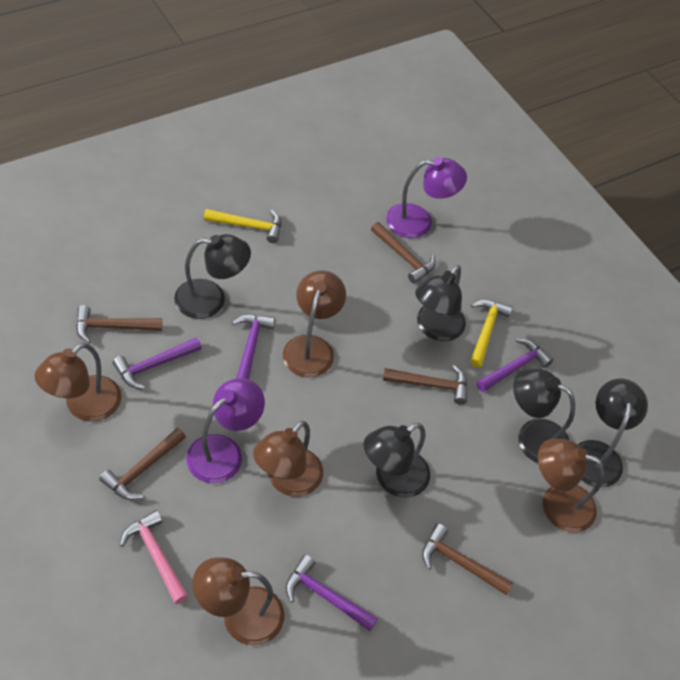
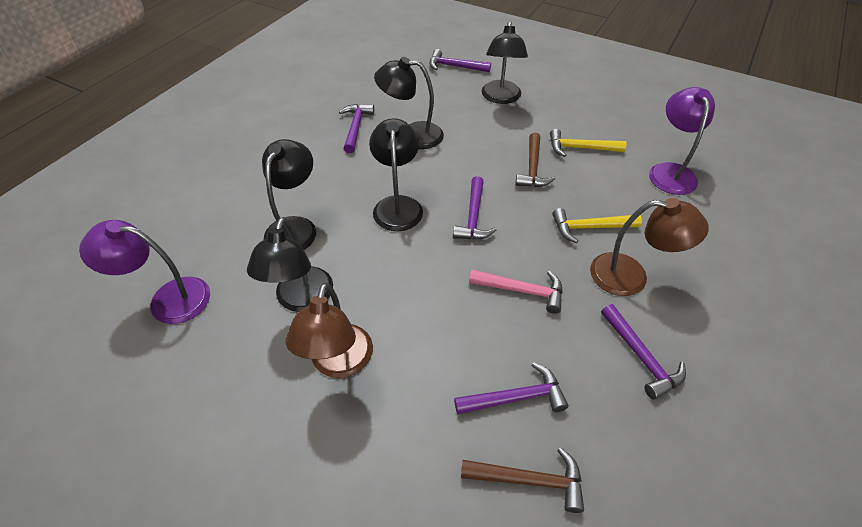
brown hammer: [76,305,162,343] [99,428,186,500] [371,222,436,284] [383,365,467,405] [422,524,513,595] = 5 -> [461,447,584,513] [515,133,555,187] = 2
brown lamp: [35,343,122,422] [192,558,285,646] [253,421,323,497] [283,270,346,378] [538,439,604,533] = 5 -> [286,282,373,378] [590,198,709,296] = 2
purple hammer: [113,337,202,389] [232,315,275,379] [286,555,378,631] [477,339,553,392] = 4 -> [339,104,374,153] [429,49,491,73] [453,176,496,240] [454,362,569,415] [601,304,686,400] = 5

